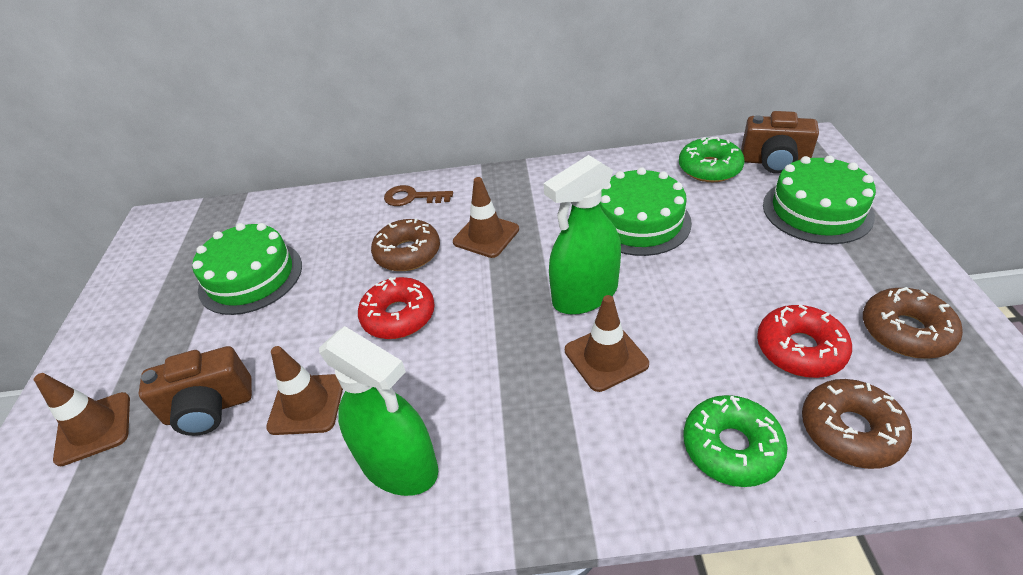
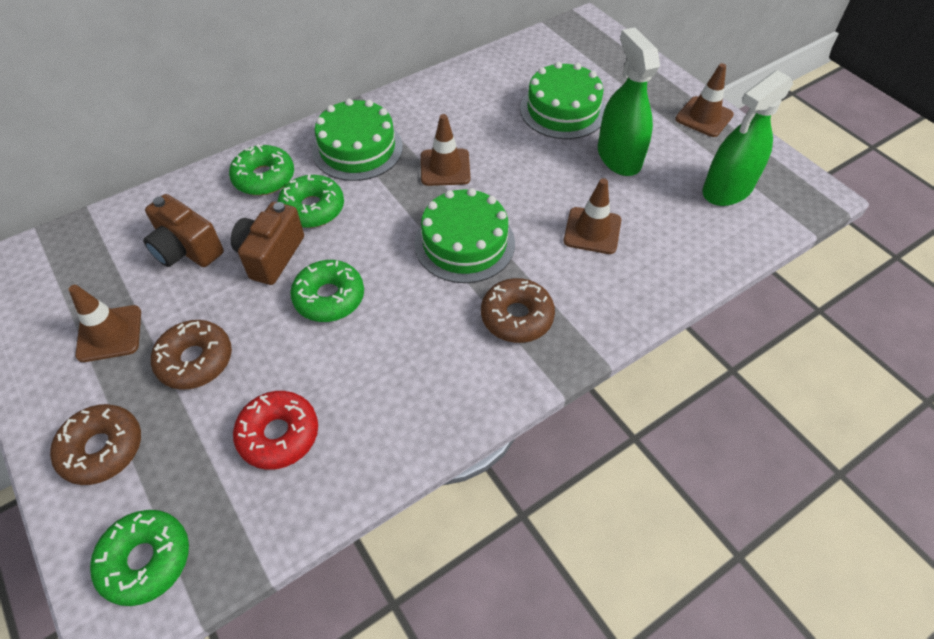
brown key: [384,185,453,206] = 1 -> none = 0
green donut: [679,137,745,182] [683,395,788,487] = 2 -> [90,510,189,606] [229,144,294,195] [277,174,344,228] [290,260,364,322] = 4
red donut: [358,277,435,339] [757,304,852,378] = 2 -> [233,391,318,470] = 1

